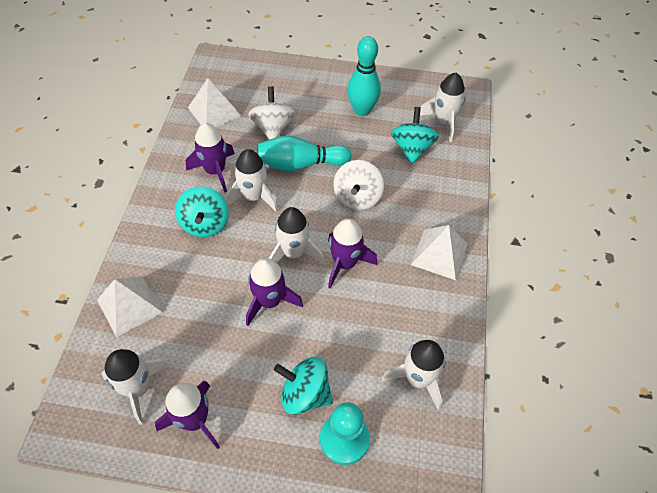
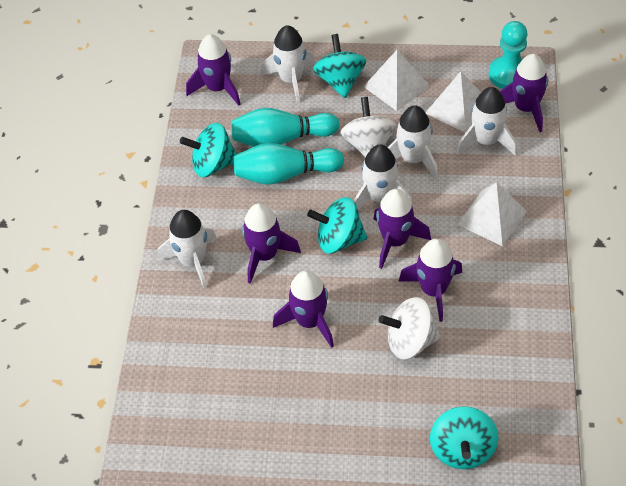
purple rocket: [155,381,220,449] [186,123,235,192] [246,258,303,326] [328,219,378,289] = 4 -> [186,34,241,106] [242,203,301,284] [273,270,334,348] [374,189,431,269] [398,239,462,322] [500,54,548,132] = 6
turquoise spinning top: [175,186,229,237] [274,357,333,415] [391,107,439,164] = 3 -> [180,123,237,177] [307,197,367,253] [313,34,366,98] [430,406,498,469] = 4

